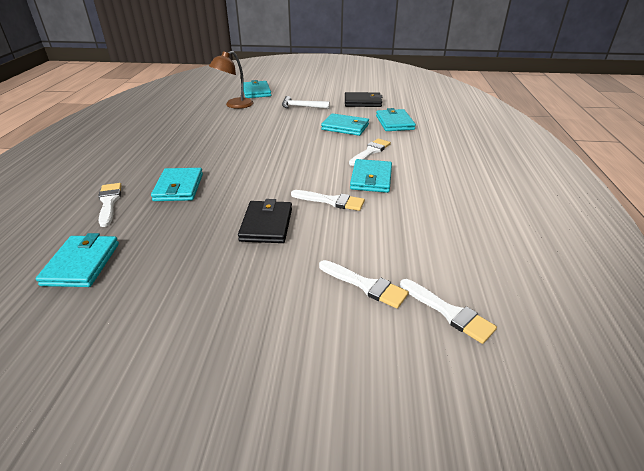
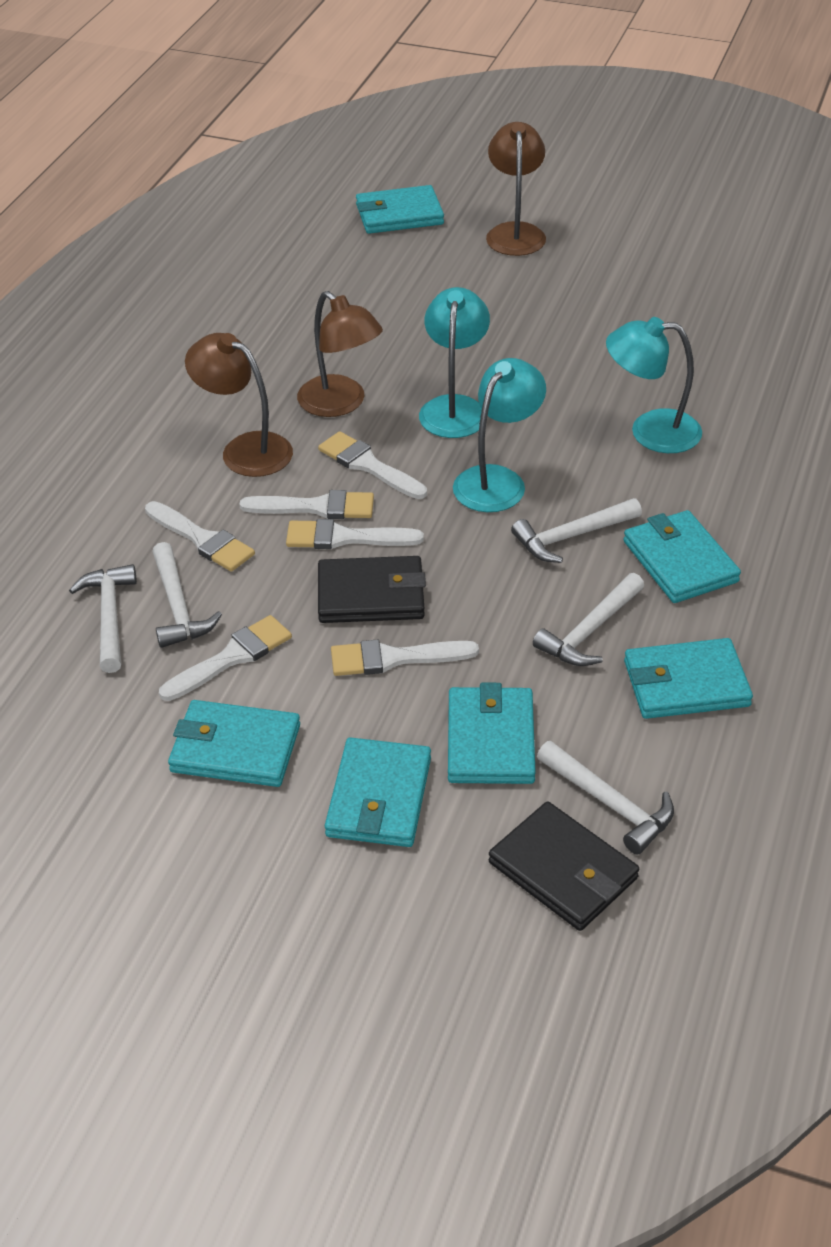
brown lamp: [209,51,253,109] = 1 -> [185,333,293,477] [297,291,383,417] [486,122,546,256] = 3
turquoise lamp: none = 0 -> [419,287,490,438] [453,358,546,512] [606,317,702,453] = 3
white brush: [98,183,122,227] [291,190,365,211] [319,260,409,309] [349,138,391,166] [400,279,497,344] = 5 -> [145,501,255,572] [159,615,292,701] [239,490,374,519] [286,519,424,549] [318,431,427,499] [331,640,479,676] = 6
white hammer: [282,96,330,109] = 1 -> [69,564,137,673] [152,542,222,648] [511,498,642,563] [533,573,644,666] [537,741,674,855] = 5

